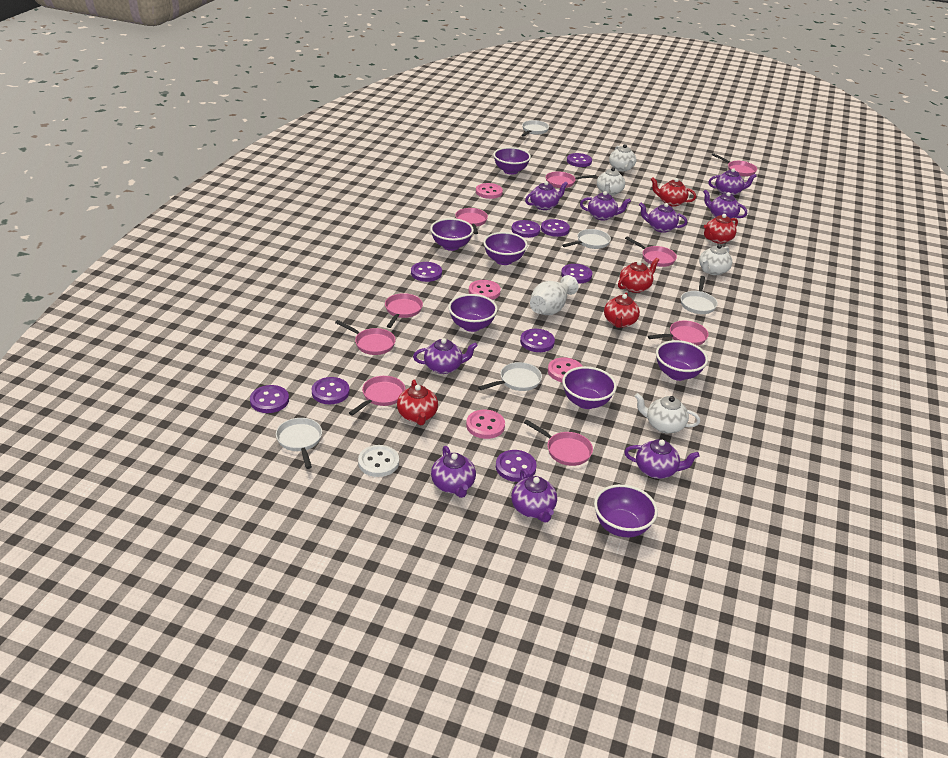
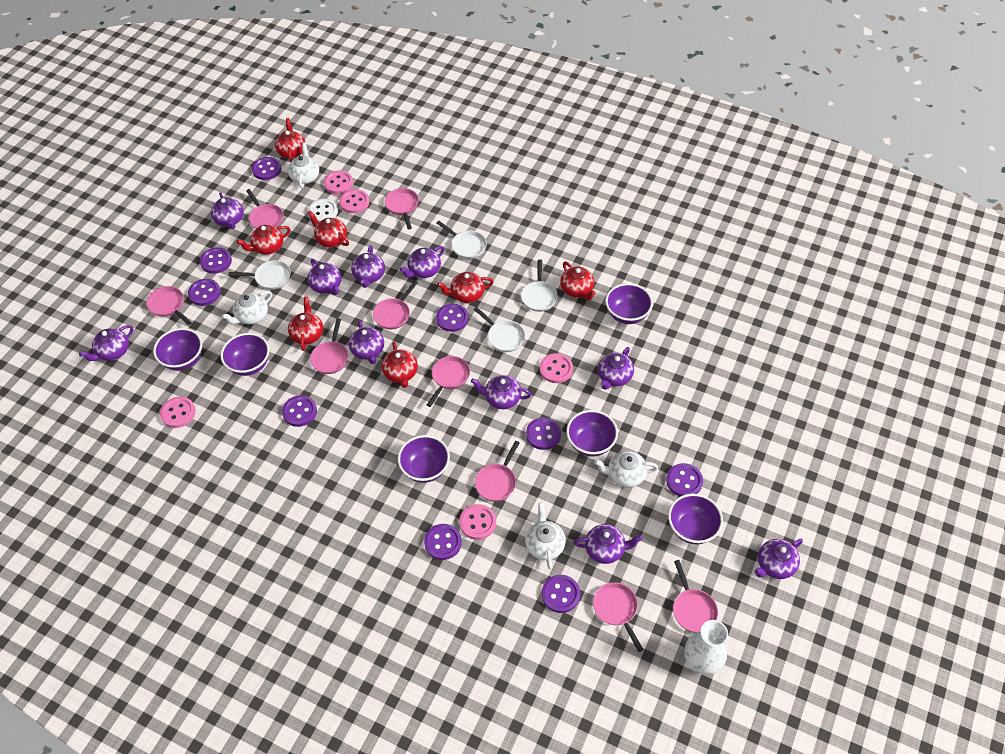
pink button: [466,410,505,439] [469,280,501,300] [476,183,503,199] [548,358,582,382] = 4 -> [160,397,196,428] [324,170,353,194] [339,189,369,213] [459,504,496,540] [540,353,573,383] = 5
purple bowl: [430,218,474,251] [448,294,498,332] [483,232,528,265] [493,147,531,175] [562,366,617,409] [594,484,658,537] [656,340,708,381] = 7 -> [153,328,202,371] [220,333,270,376] [398,435,450,483] [566,410,618,456] [605,283,653,324] [668,494,723,544] = 6
purple teapot: [413,338,478,374] [431,446,476,498] [511,469,557,523] [525,181,568,210] [580,191,631,221] [624,439,700,479] [639,203,687,233] [703,189,747,219] [708,168,757,196] = 9 -> [79,325,133,361] [211,192,244,229] [307,259,342,295] [349,320,384,364] [351,245,385,288] [399,246,444,278] [471,375,532,409] [574,524,642,564] [598,347,634,390] [754,539,803,579] = 10
red teapot: [397,380,438,425] [604,293,640,328] [618,258,659,293] [651,178,696,207] [704,214,738,244] = 5 -> [237,225,290,255] [275,118,306,162] [288,297,323,351] [307,211,349,247] [382,342,418,388] [437,272,494,303] [560,261,595,300] = 7
white pan: [276,418,322,469] [478,362,542,391] [522,120,549,137] [562,229,611,249] [681,276,718,314] = 5 -> [228,260,291,290] [437,221,487,259] [474,307,525,352] [521,260,558,312] = 4

